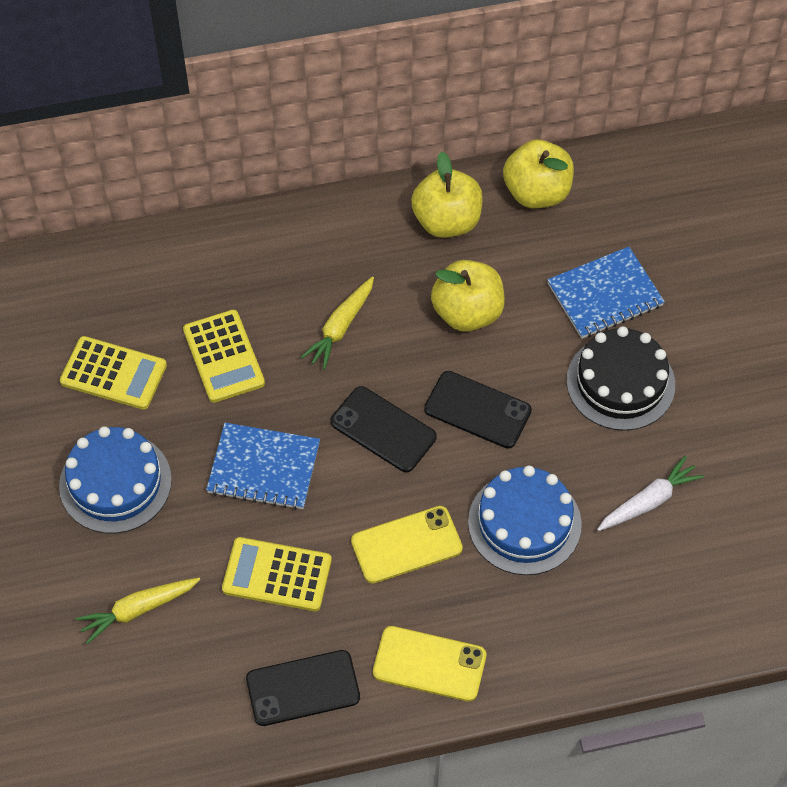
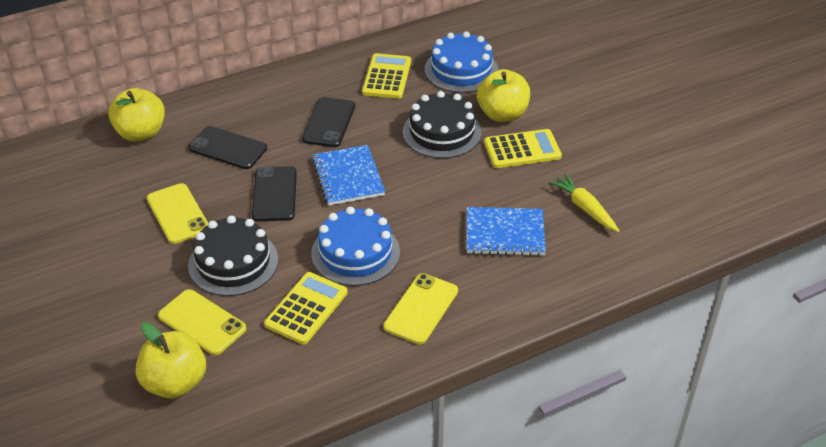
black cake: [567,326,675,431] = 1 -> [188,216,278,296] [403,91,482,159] = 2
white carrot: [597,455,704,531] = 1 -> none = 0
yellow carrot: [76,578,200,644] [301,276,374,370] = 2 -> [549,174,620,232] = 1
yellow phone: [351,506,463,584] [373,626,486,702] = 2 -> [147,183,208,244] [158,289,246,355] [383,273,458,344] = 3

